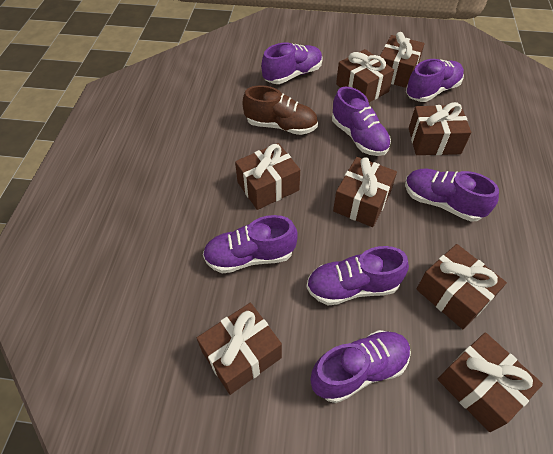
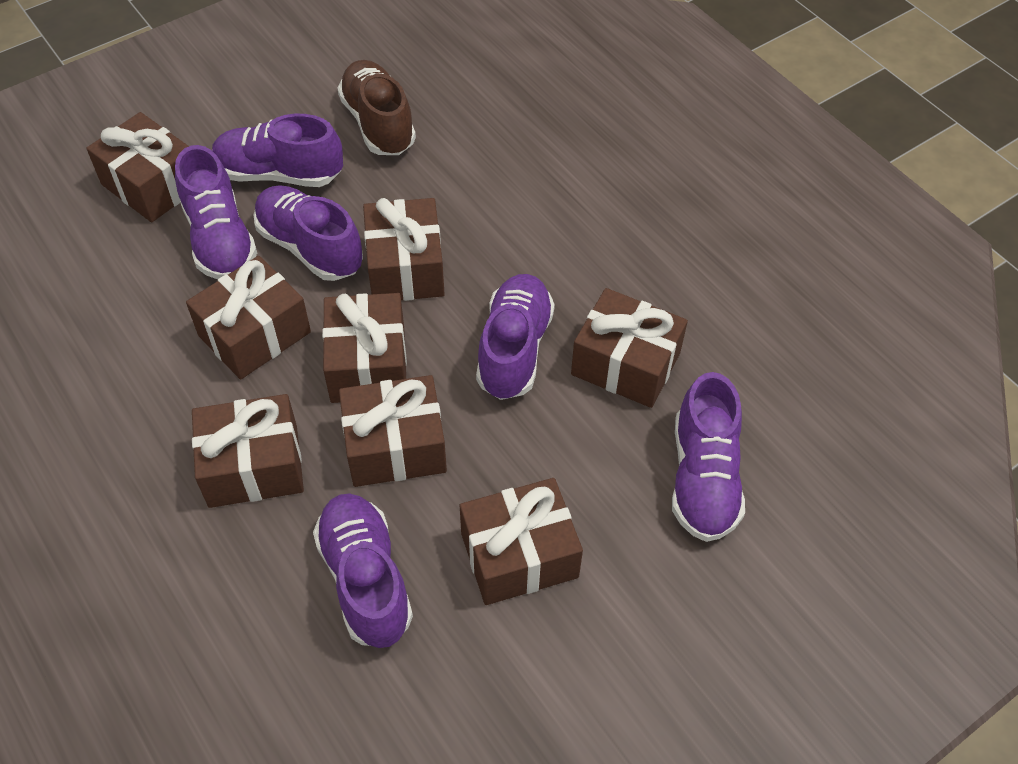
purple shoe: [203,215,297,273] [261,42,323,84] [306,246,409,305] [311,330,411,403] [332,87,391,156] [405,168,499,222] [406,59,464,102] = 7 -> [175,145,257,280] [212,114,343,187] [253,185,363,281] [313,493,413,648] [476,274,555,400] [672,372,745,542] = 6

